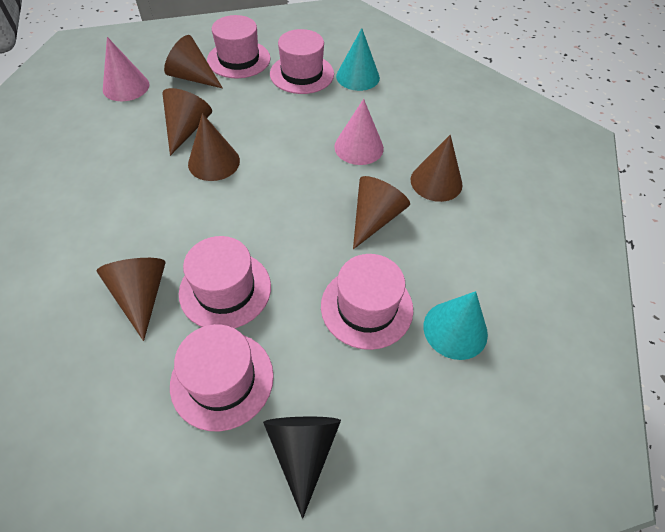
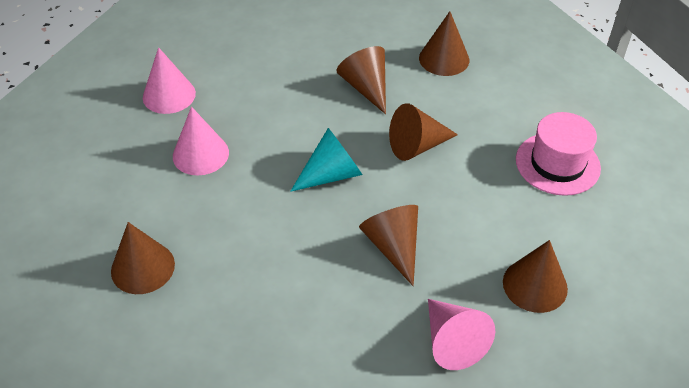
black cone: [263,417,341,519] = 1 -> none = 0
pink cone: [103,37,149,101] [334,99,384,165] = 2 -> [143,47,196,114] [173,107,229,175] [428,299,495,370] = 3
pink hat: [170,324,274,431] [179,236,271,329] [207,15,270,78] [270,29,334,94] [321,254,413,350] = 5 -> [516,112,601,196] = 1
turquoise cone: [336,28,380,91] [424,291,488,360] = 2 -> [290,128,362,192] = 1

